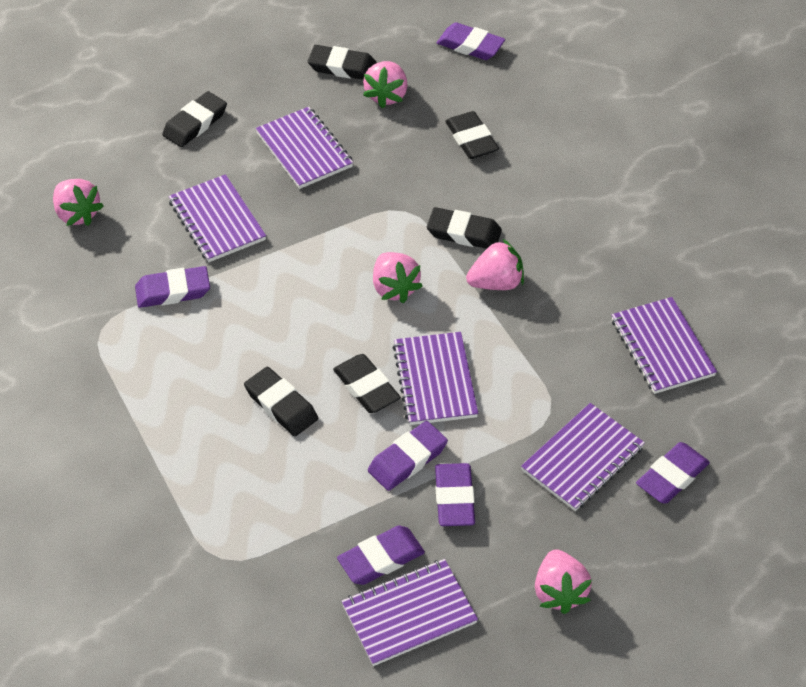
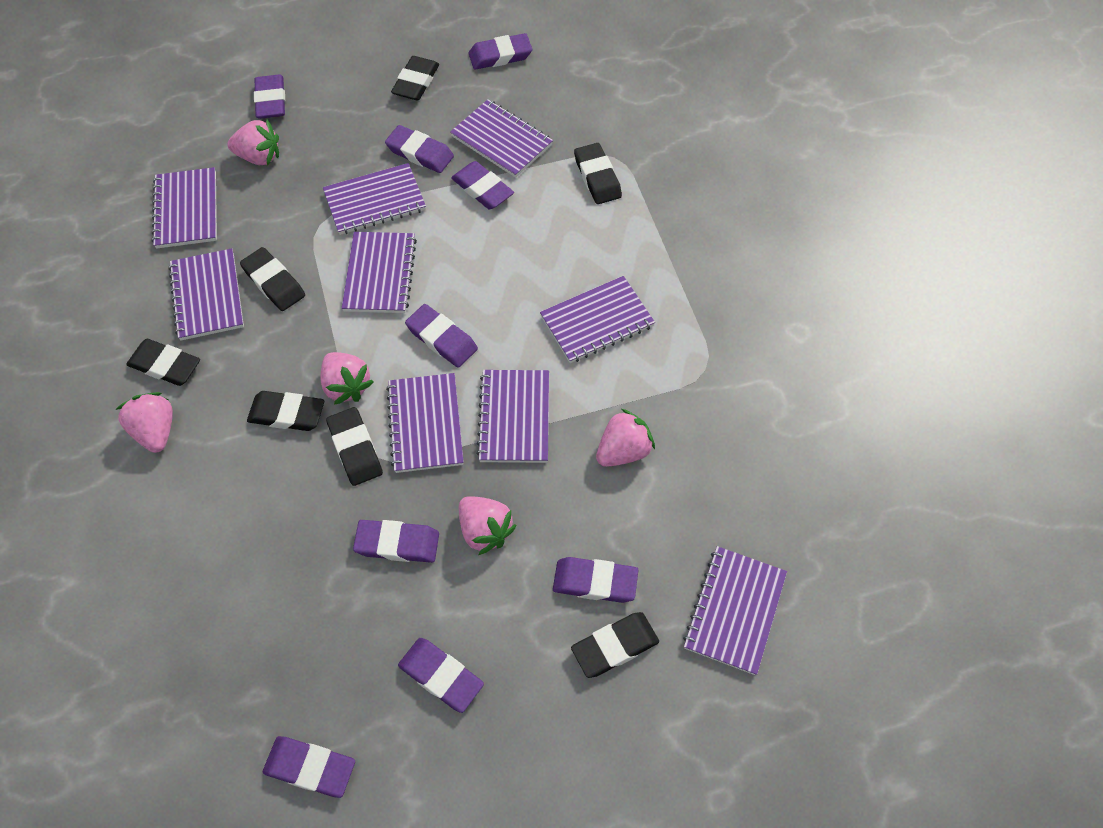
black eraser: [162,91,227,147] [244,367,318,436] [308,45,377,80] [333,354,401,413] [427,207,502,249] [445,111,499,159] = 6 -> [126,339,200,386] [240,247,305,311] [247,391,324,431] [326,407,383,486] [391,56,439,100] [571,612,659,678] [574,143,622,204] = 7
purple eraser: [135,266,210,308] [337,525,425,585] [368,421,448,491] [435,463,475,526] [437,22,505,60] [636,442,710,504] = 6 -> [254,75,285,119] [263,736,355,798] [353,520,439,563] [385,125,454,173] [398,638,484,713] [405,304,478,368] [451,161,514,209] [469,33,532,70] [553,557,638,603] = 9
purple notebook: [169,174,266,262] [256,107,353,189] [342,559,478,666] [393,332,479,425] [521,403,645,511] [612,297,717,394] = 6 -> [152,167,217,249] [169,248,244,340] [323,163,426,235] [342,232,417,313] [386,373,464,473] [450,99,553,178] [476,370,549,463] [540,276,655,363] [683,546,787,675] = 9

